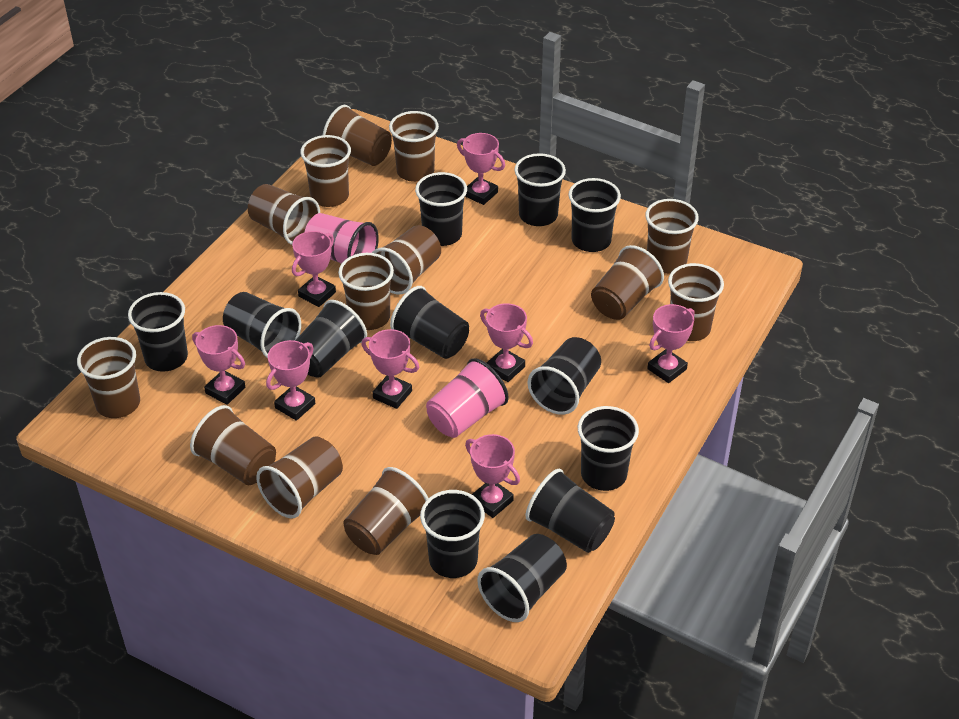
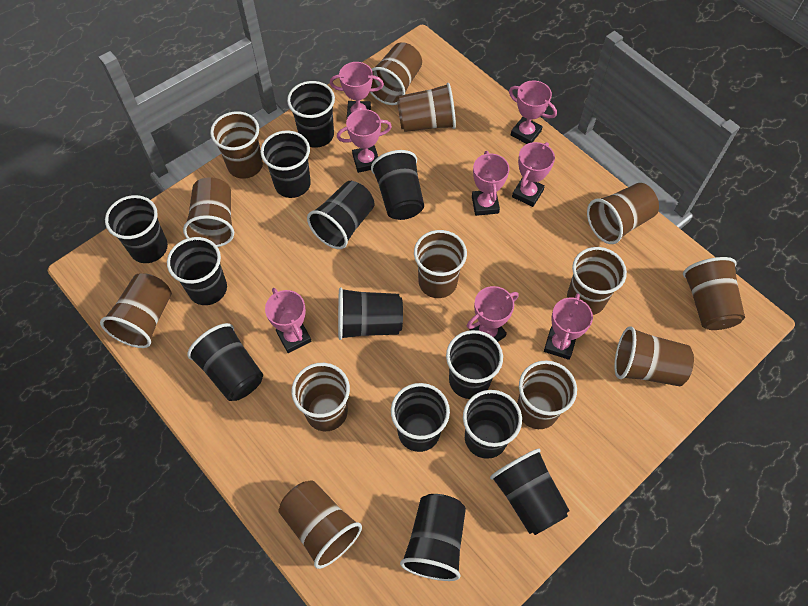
black cup: [128,292,188,372] [223,292,301,358] [295,300,367,378] [390,286,469,359] [415,172,467,246] [420,490,485,578] [477,534,567,622] [514,153,566,226] [526,469,615,553] [527,337,601,415] [568,178,621,252] [578,406,639,491] = 12 -> [105,195,168,263] [167,237,227,305] [187,323,263,401] [261,131,311,198] [287,81,335,148] [307,181,375,249] [338,287,403,340] [371,150,424,220] [391,383,450,452] [400,494,466,581] [446,330,503,399] [463,390,522,459] [490,449,570,535] = 13
pink cup: [305,213,379,264] [426,358,509,438] = 2 -> none = 0

